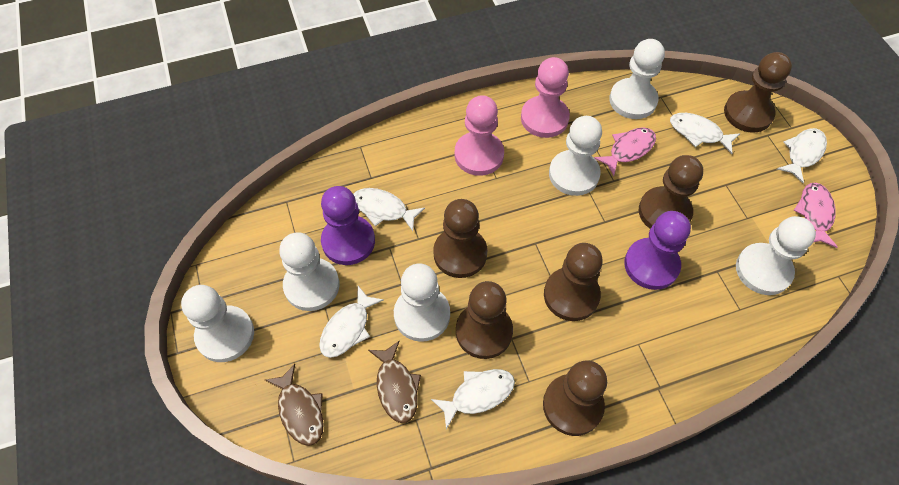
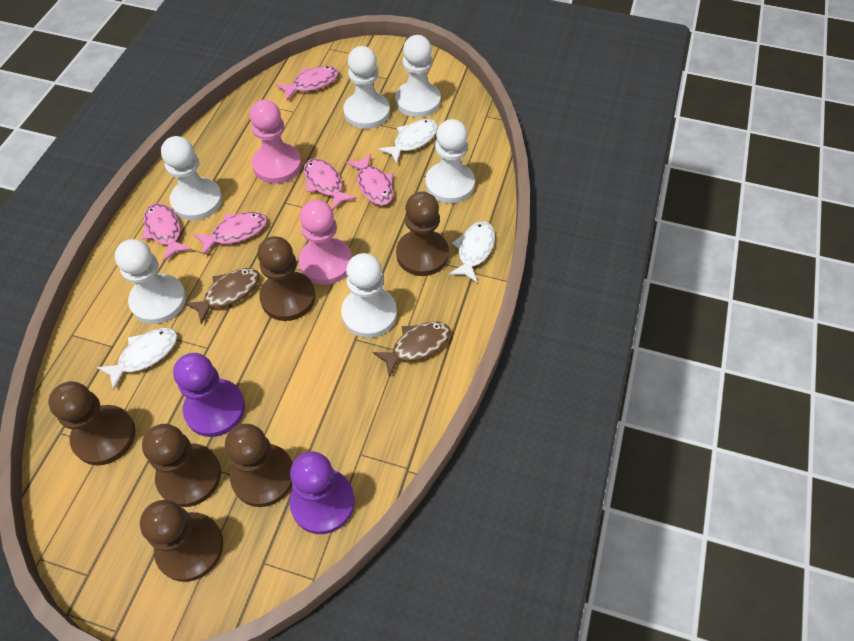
pink fish: [594,127,656,176] [793,183,837,248] = 2 -> [142,203,192,261] [193,212,267,256] [276,66,339,100] [304,158,357,210] [346,153,393,205] = 5
white fish: [319,286,384,358] [353,188,425,231] [431,369,515,430] [670,113,740,154] [777,128,827,183] = 5 -> [97,328,177,390] [378,119,438,164] [449,221,495,283] = 3

